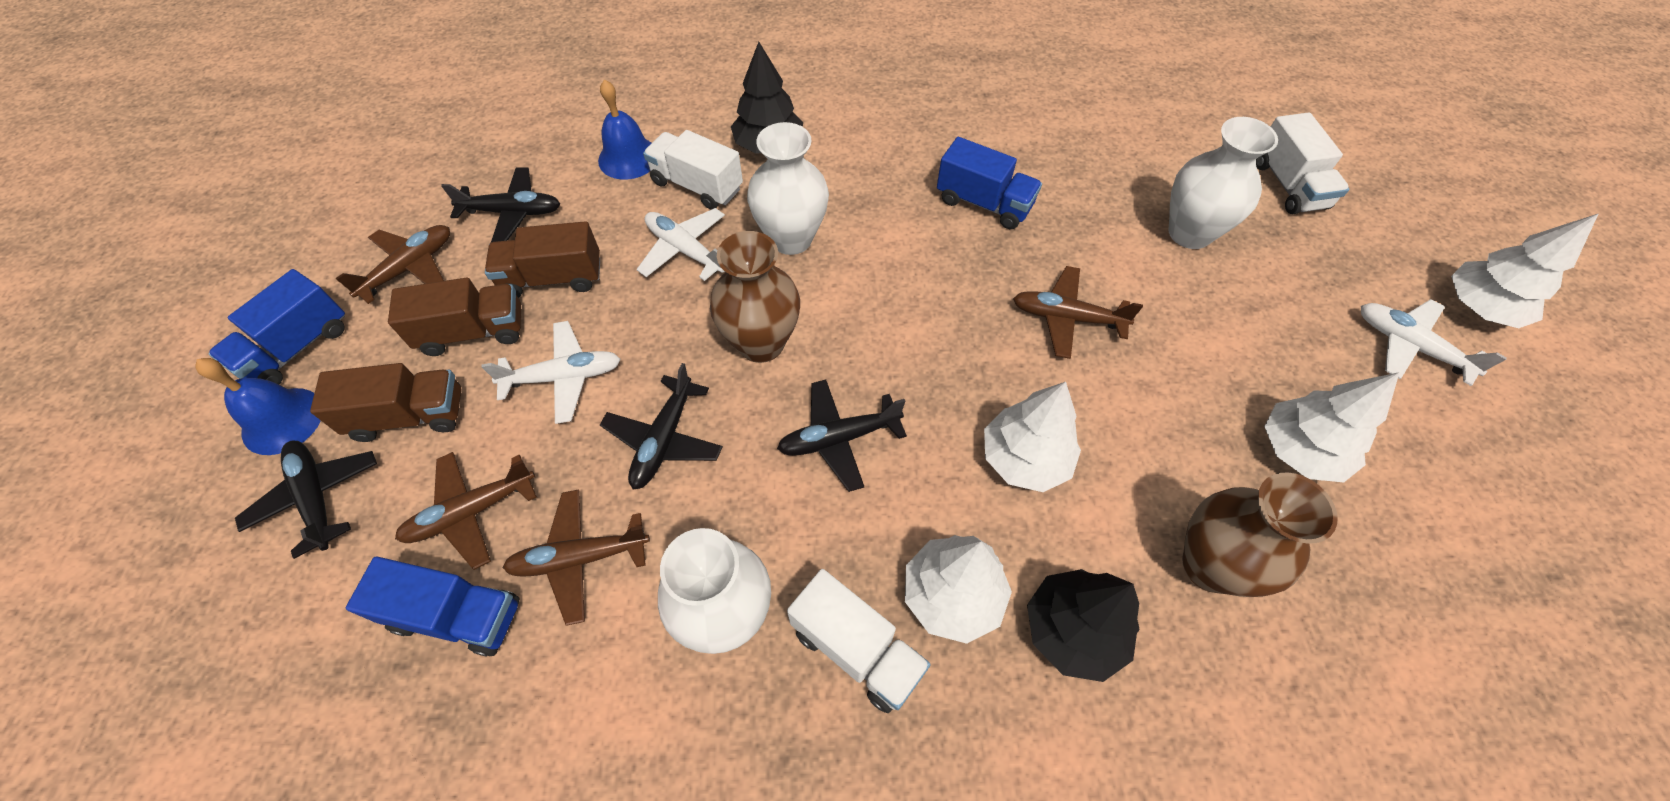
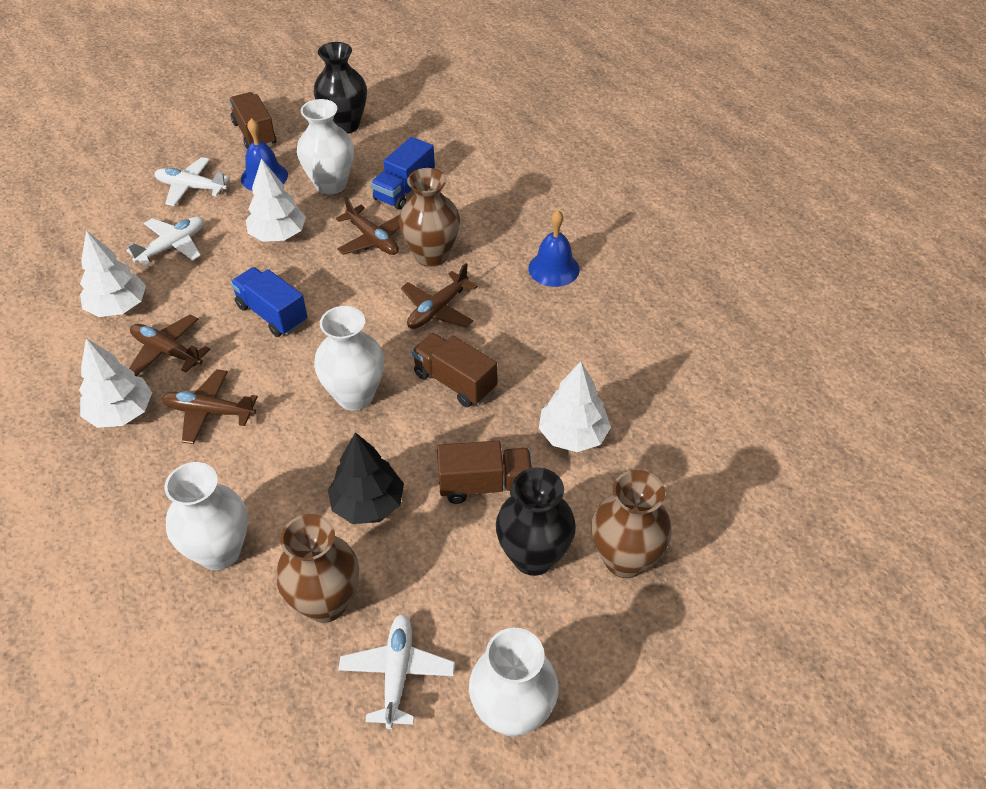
black plane: [235,440,377,559] [441,167,560,242] [600,363,723,490] [777,379,907,492] = 4 -> none = 0
black tree: [731,42,803,154] [1027,569,1139,682] = 2 -> [328,432,404,524] = 1
black vase: none = 0 -> [314,42,367,134] [496,467,576,576] = 2
blue truck: [208,269,345,385] [346,557,520,657] [937,137,1042,229] = 3 -> [230,267,308,337] [371,137,435,210] = 2
brown vase: [710,231,800,363] [1182,472,1338,597] = 2 -> [276,514,359,623] [399,168,460,267] [591,470,672,578] = 3
white truck: [643,130,743,210] [787,569,931,713] [1256,112,1349,214] = 3 -> none = 0
white vase: [658,528,771,654] [747,122,829,255] [1169,117,1278,249] = 3 -> [165,462,248,570] [297,99,354,195] [314,306,384,410] [469,628,559,737] = 4

